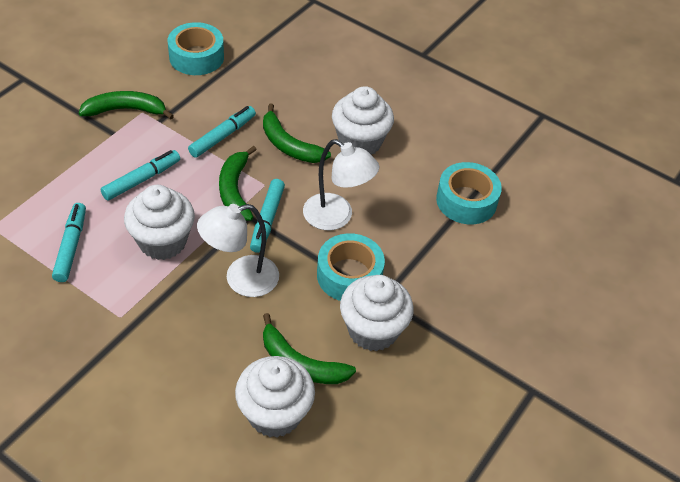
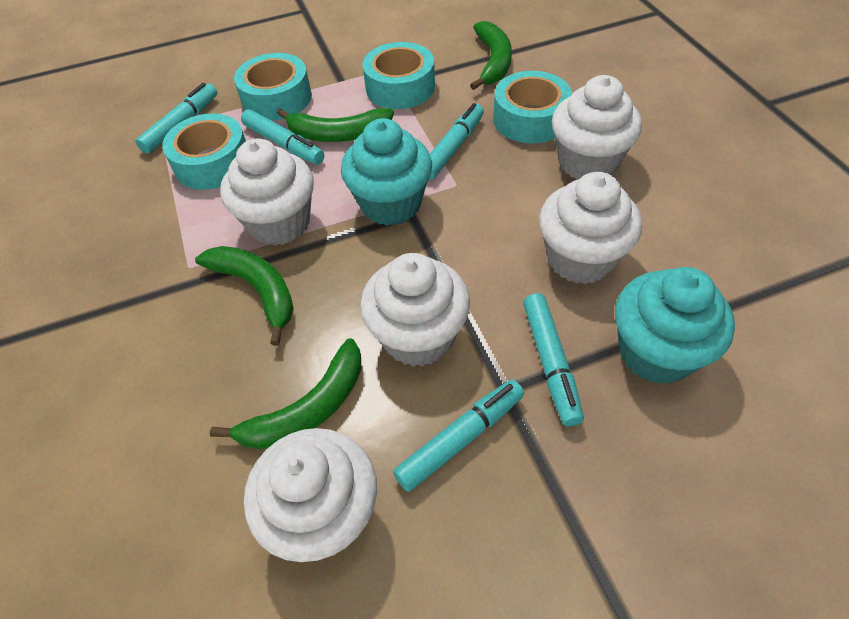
turquoise cupcake: none = 0 -> [341,118,432,226] [615,267,735,384] = 2
turquoise marker: [52,203,86,282] [100,150,180,201] [188,106,256,158] [250,179,285,253] = 4 -> [136,83,217,154] [241,109,324,164] [393,380,524,492] [429,103,484,180] [523,293,584,427] = 5
turquoise tape: [168,22,224,75] [317,233,385,301] [436,162,502,224] = 3 -> [162,113,246,190] [234,53,312,120] [362,42,435,109] [493,71,572,143] = 4
white cupcake: [124,185,195,260] [235,356,315,438] [332,86,394,155] [340,275,414,351] = 4 -> [220,139,314,246] [244,428,377,562] [360,253,470,367] [539,172,642,284] [552,75,642,180] = 5
white lamp: [197,204,279,297] [303,139,379,230] = 2 -> none = 0

